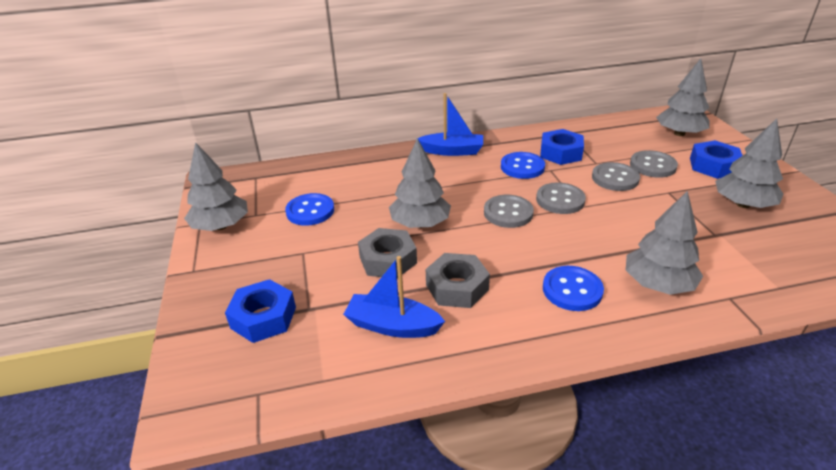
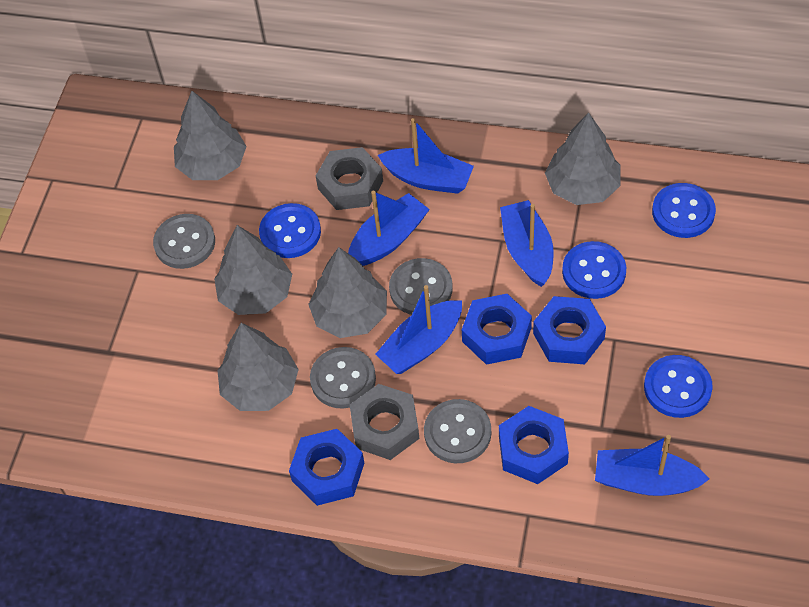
blue boat: [343,256,445,338] [418,93,483,156] = 2 -> [348,191,430,266] [375,285,462,374] [378,118,474,194] [500,200,554,287] [595,435,709,496] = 5
blue button: [285,193,334,226] [501,152,545,179] [543,266,604,311] = 3 -> [259,203,321,258] [562,241,626,299] [644,355,713,418] [652,183,716,238] = 4
blue nut: [225,279,296,343] [540,129,584,165] [690,140,743,179] = 3 -> [289,429,364,506] [462,294,532,365] [499,406,569,484] [533,296,606,364] = 4

